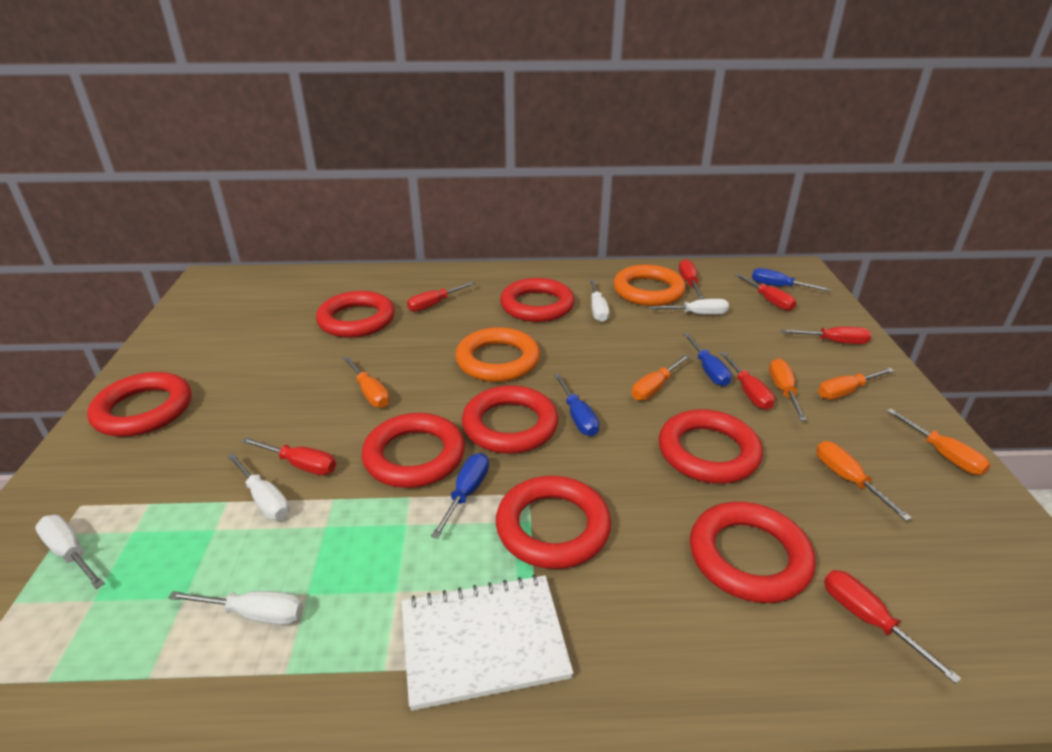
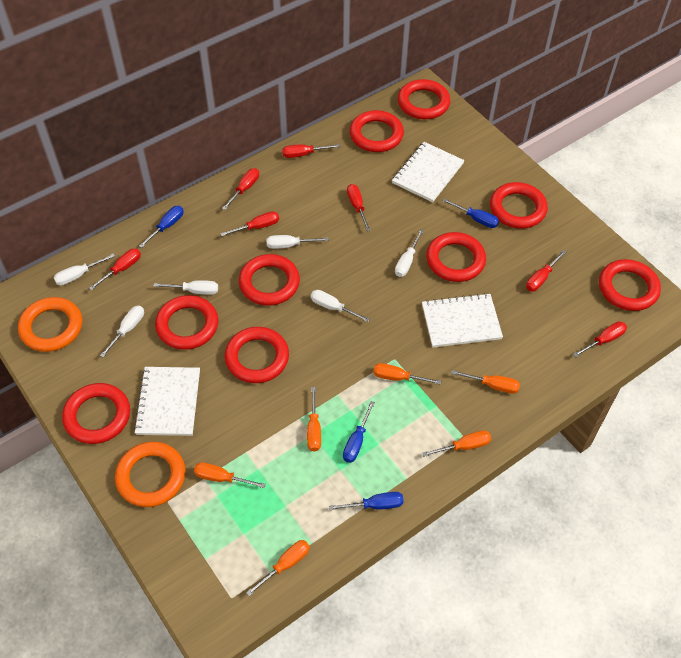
red ring: [87,372,191,437] [316,291,395,338] [362,413,465,488] [462,385,559,454] [496,476,611,569] [500,278,575,322] [659,409,763,484] [690,502,816,603] = 8 -> [62,383,130,444] [155,295,219,350] [224,327,289,383] [239,254,300,306] [350,110,404,152] [398,79,450,119] [426,232,486,282] [490,182,548,229] [599,259,661,311] = 9
white notebook: [402,575,573,711] = 1 -> [134,367,200,436] [392,142,465,202] [422,293,503,348] = 3
white screwdriver: [35,515,105,589] [168,591,303,625] [227,453,290,520] [590,279,609,322] [648,299,729,315] = 5 -> [53,254,115,285] [100,306,144,358] [153,280,218,295] [266,235,329,249] [311,290,370,322] [395,229,424,277] = 6

